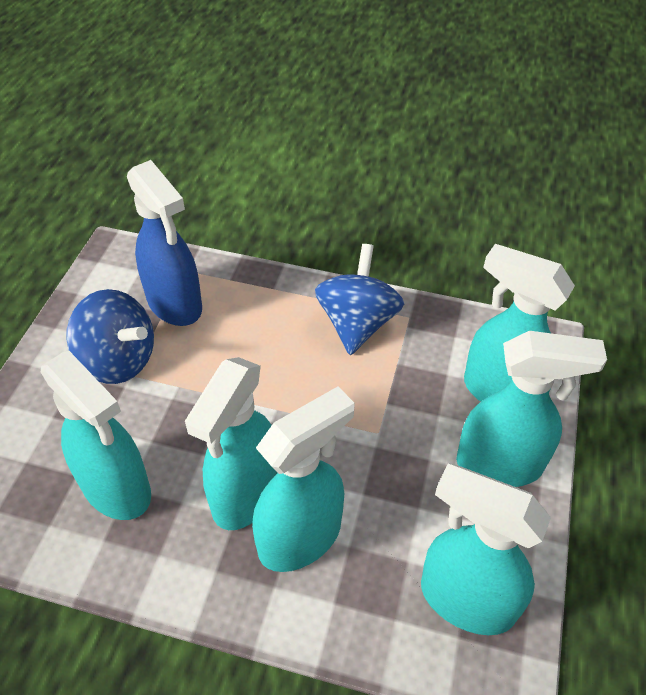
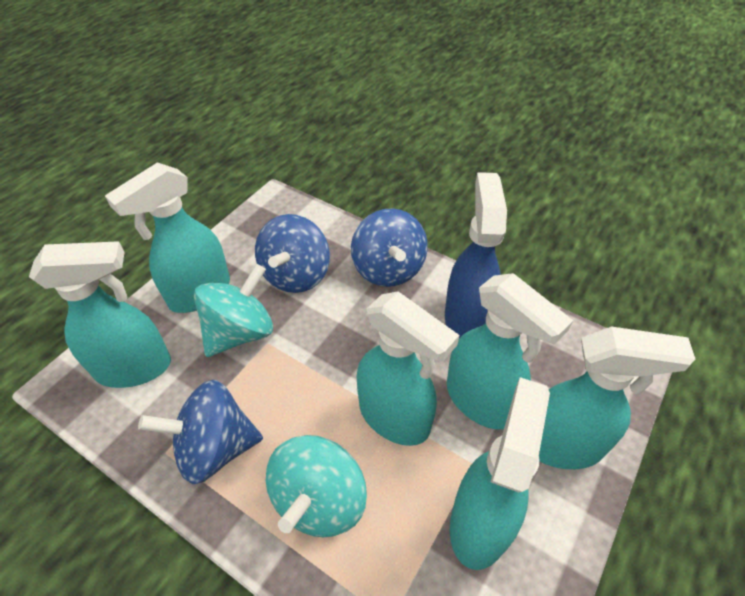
blue spinning top: [66,289,154,384] [315,244,404,355] = 2 -> [138,380,263,484] [255,214,330,293] [351,209,428,287] = 3
turquoise spinning top: none = 0 -> [194,264,273,357] [266,435,367,537] = 2

